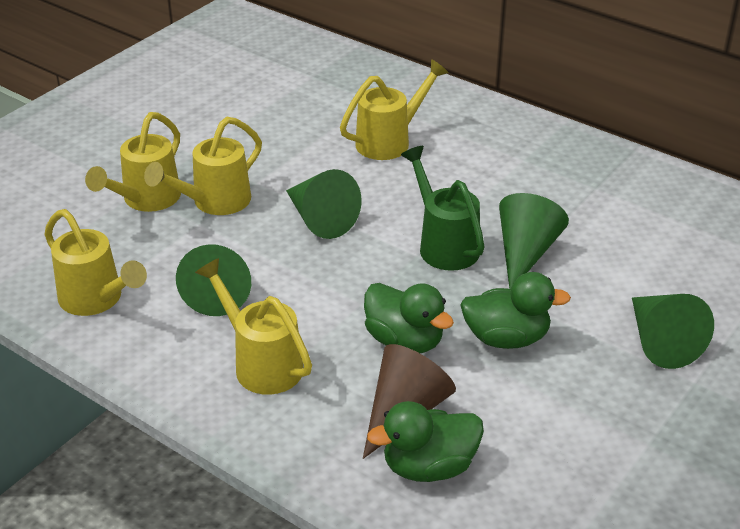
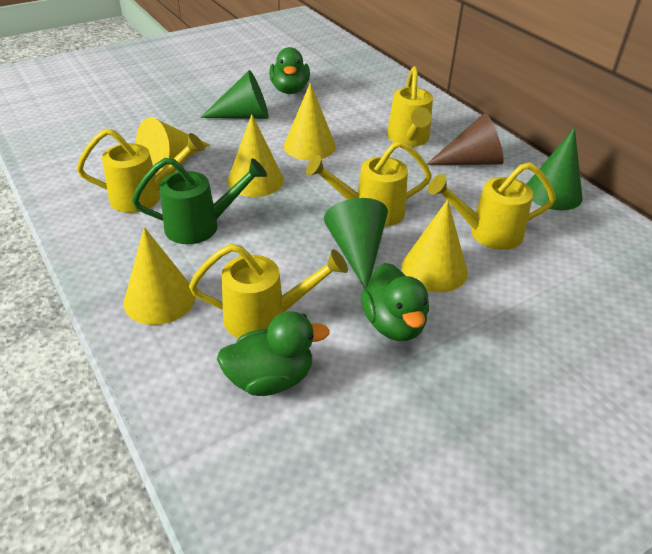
green cone: [176,244,251,316] [286,169,362,239] [499,193,569,289] [632,294,714,369] = 4 -> [200,70,269,119] [324,198,388,289] [527,128,582,210] = 3
yellow cone: none = 0 -> [124,227,195,325] [136,117,210,175] [228,114,284,197] [284,83,336,160] [402,200,468,292] = 5

